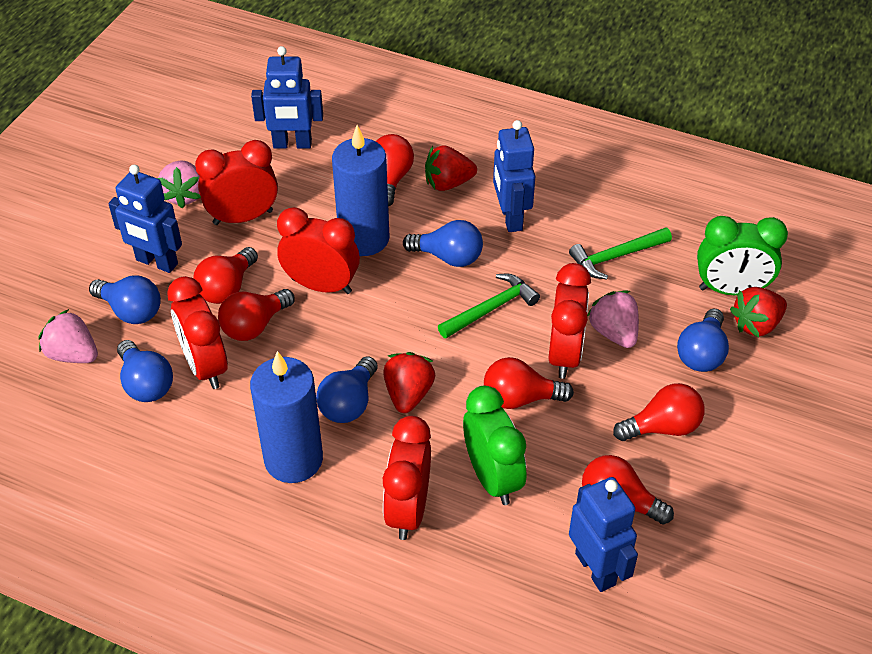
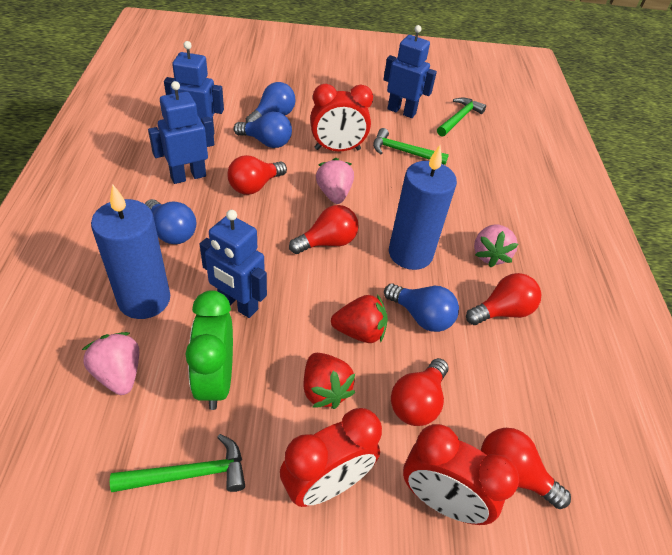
blue light bulb: [89,275,161,324] [117,340,173,402] [316,356,378,423] [403,220,483,267] [677,308,729,372] = 5 -> [145,199,196,244] [233,112,292,148] [246,82,296,123] [384,284,459,332] = 4
green clock: [463,386,526,505] [697,216,788,295] = 2 -> [186,290,233,410] = 1
green hammer: [438,274,540,338] [569,227,672,279] = 2 -> [110,434,245,492] [373,128,449,165] [437,98,486,136] = 3
red clock: [167,276,228,389] [195,140,278,225] [277,207,360,294] [383,416,431,540] [548,263,591,379] = 5 -> [280,408,382,507] [310,84,373,151] [403,424,519,525] = 3
red light bulb: [193,247,258,304] [218,289,294,341] [376,134,414,206] [484,357,574,409] [582,455,674,524] [613,383,705,441] = 6 -> [227,155,287,195] [289,205,359,254] [391,358,448,426] [466,273,541,325] [481,428,571,509] = 5
red strawberry: [383,352,435,413] [425,145,477,191] [730,287,787,337] = 3 -> [303,353,355,409] [331,294,388,343] = 2

